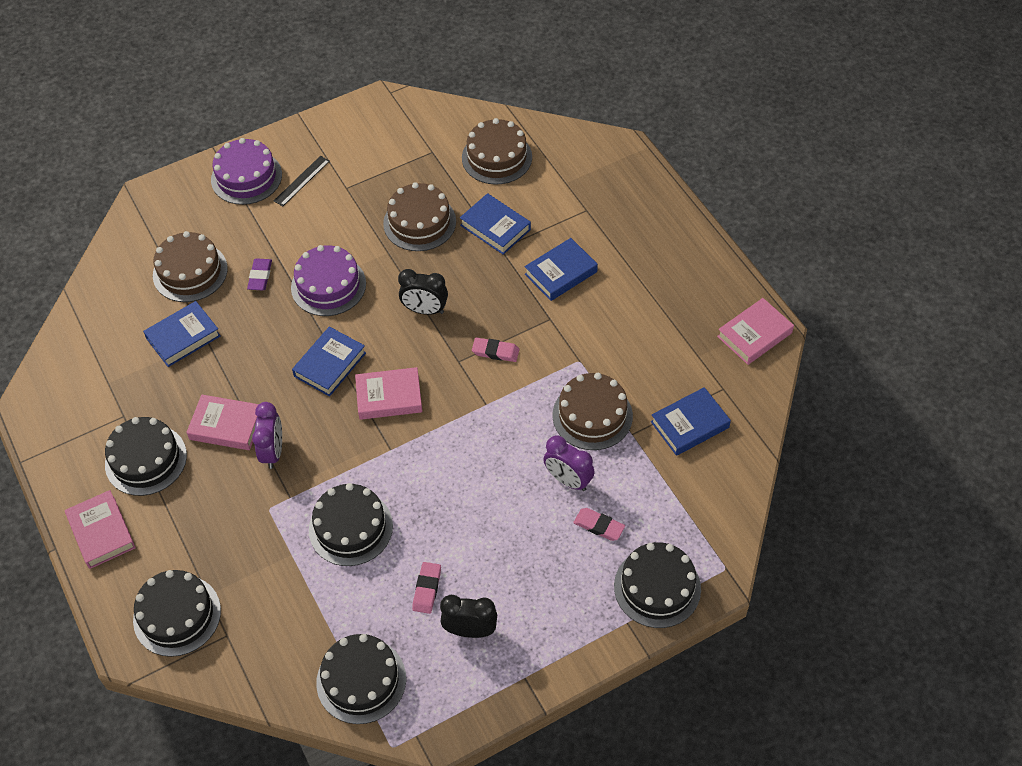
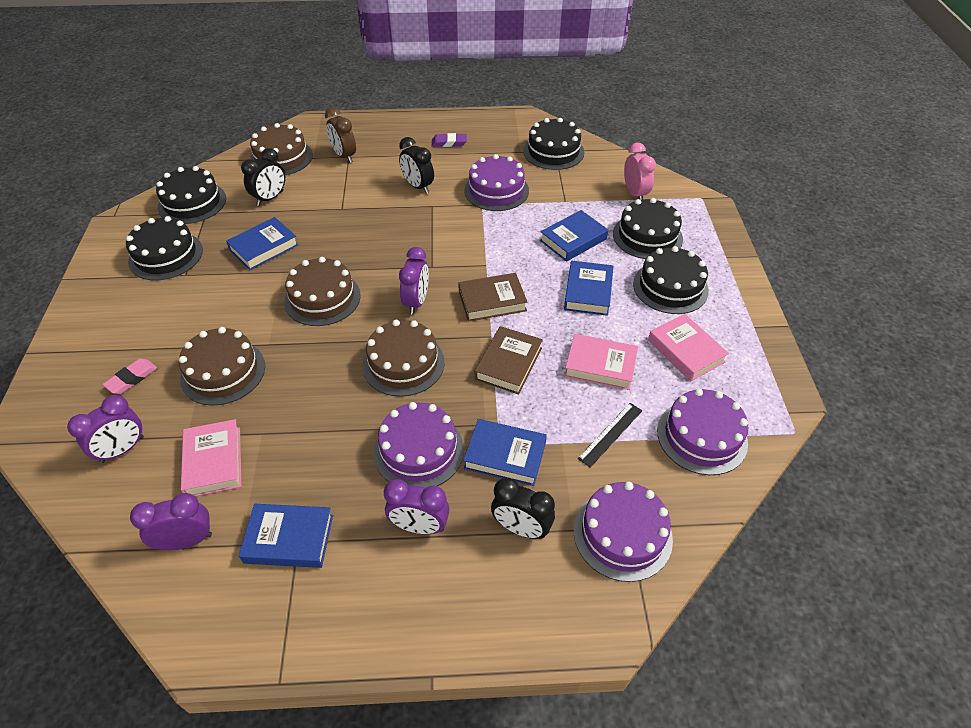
black clock: [398,269,448,315] [440,595,497,638] = 2 -> [241,148,285,206] [399,137,434,194] [491,477,555,539] = 3
brown book: none = 0 -> [458,273,527,322] [475,326,543,395] = 2
brown clock: none = 0 -> [325,107,356,163] = 1
pink book: [65,490,136,569] [186,395,259,450] [355,367,422,420] [717,298,794,365] = 4 -> [181,419,242,496] [564,334,638,390] [648,314,729,381] = 3
pink clock: none = 0 -> [624,143,656,200] = 1
pink eraser: [412,562,441,614] [472,338,520,362] [573,508,625,541] = 3 -> [102,359,157,394] = 1
purple cake: [211,138,282,205] [291,245,366,316] = 2 -> [374,402,464,488] [464,154,529,211] [574,482,673,582] [657,388,749,475] = 4
purple clock: [252,402,282,469] [543,435,595,491] = 2 -> [67,395,144,463] [130,493,212,550] [384,479,450,534] [399,247,429,314] = 4

